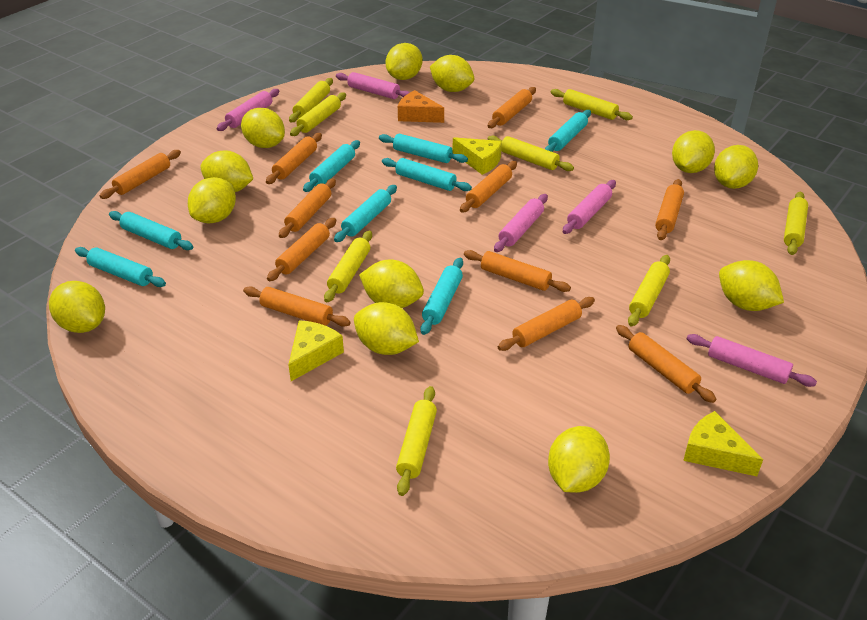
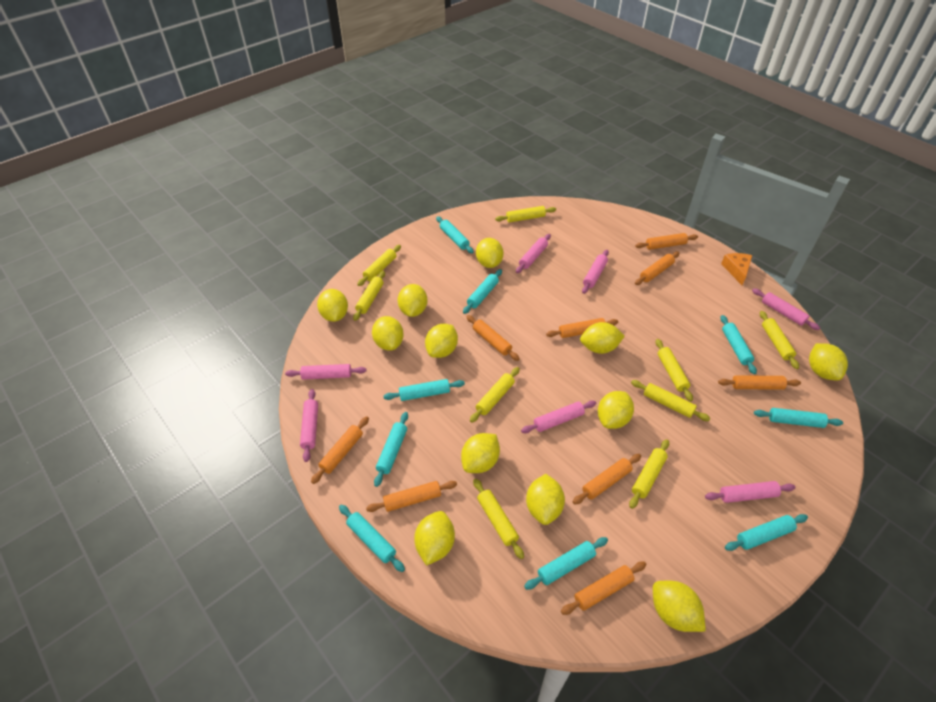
orange rolling pin: [100,150,181,199] [243,286,351,327] [266,133,322,184] [267,218,336,281] [279,178,336,238] [460,161,517,212] [464,250,571,292] [488,87,536,128] [498,297,595,351] [616,325,716,403] [655,179,684,240] = 11 -> [311,416,369,484] [366,481,457,512] [466,315,520,361] [546,318,618,338] [561,562,646,615] [572,454,641,505] [635,233,698,250] [635,252,680,285] [718,375,801,390] = 9
pink rolling pin: [217,89,279,131] [336,72,410,99] [494,194,548,252] [563,180,616,234] [687,334,817,387] = 5 -> [285,364,366,380] [300,389,318,462] [516,234,551,273] [521,400,596,433] [582,250,609,294] [705,481,796,503] [752,288,820,330] = 7
turquoise rolling pin: [75,247,166,287] [109,211,193,250] [303,140,360,192] [334,185,397,242] [379,134,468,163] [382,158,472,191] [421,258,463,335] [545,110,591,152] = 8 -> [339,505,405,572] [374,412,408,487] [384,379,465,401] [436,216,474,254] [463,269,502,314] [524,537,608,590] [720,315,757,374] [725,514,808,551] [754,408,843,428] = 9
yellow cheese: [288,320,344,381] [453,137,502,175] [683,411,763,476] = 3 -> none = 0
yellow rolling pin: [289,78,333,122] [290,92,346,136] [324,231,372,303] [396,386,437,496] [487,136,574,171] [551,89,633,120] [628,255,670,326] [784,192,808,255] = 8 -> [353,271,385,321] [357,245,401,286] [470,367,520,423] [473,479,524,559] [495,206,556,223] [629,439,669,509] [631,380,710,421] [656,339,693,401] [760,311,799,369] = 9

